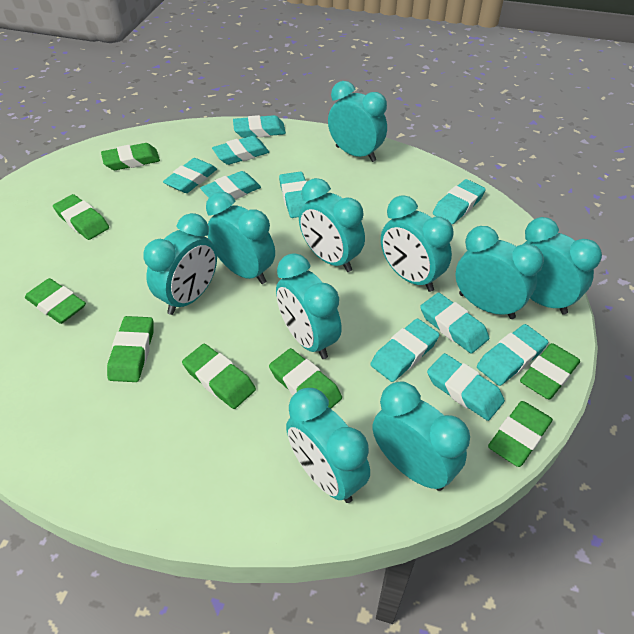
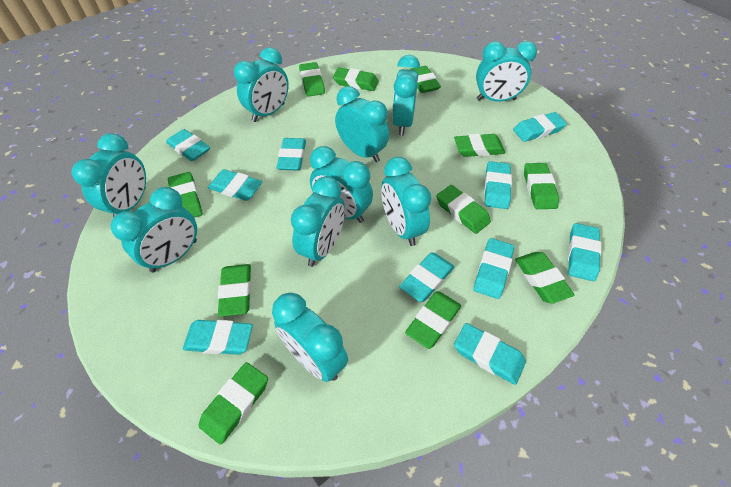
green eraser: [25,278,86,324] [53,194,109,240] [101,143,160,170] [107,316,154,382] [182,344,256,409] [269,348,342,409] [488,401,553,467] [520,343,580,400] = 8 -> [168,172,202,218] [199,362,268,445] [218,264,251,317] [299,62,325,96] [333,67,379,91] [405,291,461,349] [409,66,441,93] [436,185,491,234] [454,134,505,157] [515,252,574,304] [524,163,559,209] = 11

